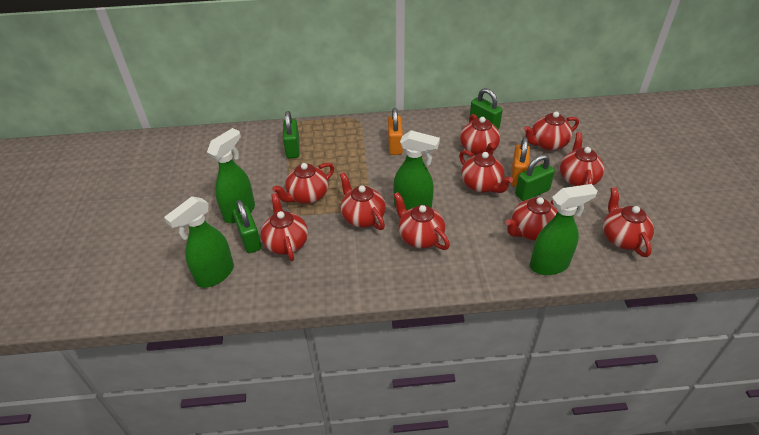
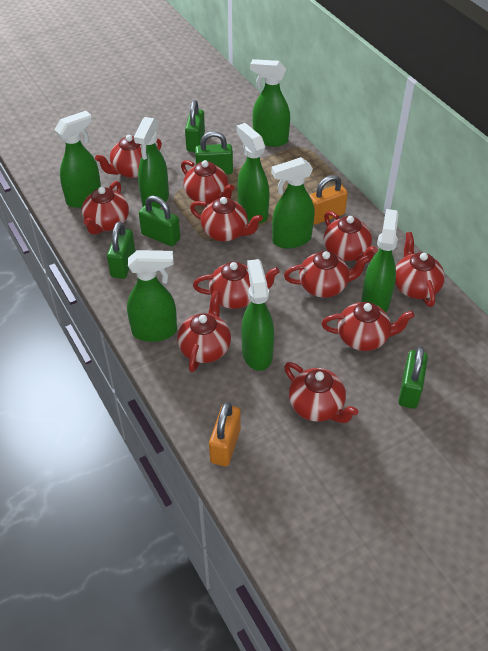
green padlock: [233,200,262,253] [283,111,300,158] [469,88,503,129] [515,154,555,201] = 4 -> [107,221,135,279] [139,196,180,246] [185,100,205,152] [195,131,233,174] [398,346,428,409] = 5
green spray bottle: [164,196,234,288] [207,128,255,223] [393,130,440,210] [530,184,597,275] = 4 -> [55,111,101,208] [127,250,177,342] [134,117,169,208] [236,123,269,223] [241,259,274,371] [250,59,290,147] [271,157,315,249] [361,209,399,312] = 8
red teapot: [261,193,308,261] [272,163,334,204] [340,172,386,230] [393,192,450,250] [459,150,513,193] [460,114,500,155] [506,197,557,241] [524,112,579,151] [560,132,605,186] [603,187,654,257] = 10 -> [82,181,129,235] [95,135,162,178] [177,290,231,372] [181,160,234,204] [190,197,263,242] [193,262,280,309] [284,251,370,298] [284,362,358,423] [321,302,415,351] [324,211,378,263] [395,232,445,307] = 11

